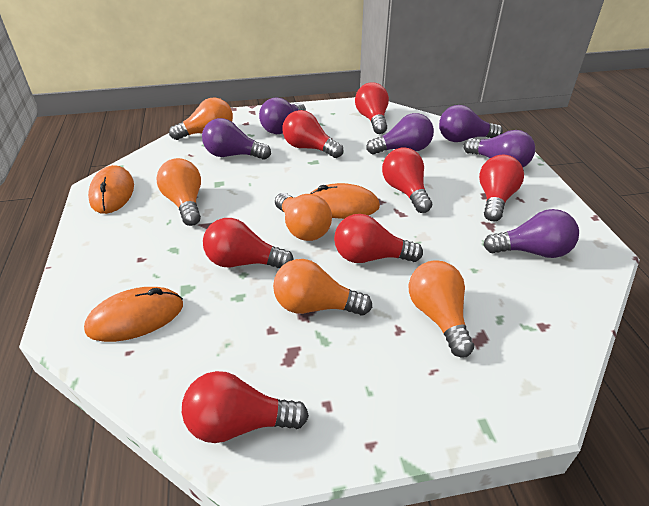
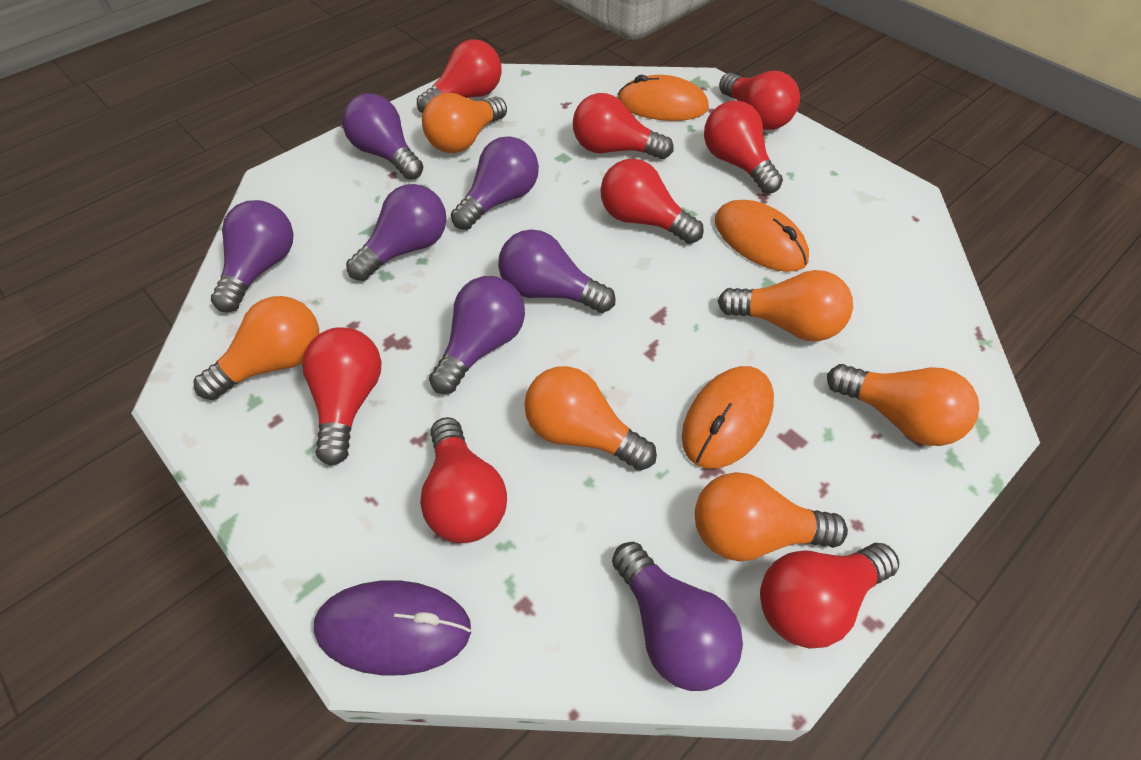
orange light bulb: [156,158,201,226] [169,97,233,140] [273,259,372,316] [275,193,332,241] [409,260,474,357] = 5 -> [194,296,319,400] [422,93,507,153] [524,366,657,471] [695,472,848,561] [718,270,853,341] [827,364,979,446] = 6
purple light bulb: [202,118,271,160] [259,97,306,134] [366,113,434,154] [439,105,503,142] [463,130,535,167] [483,209,579,258] = 6 -> [211,200,294,312] [342,93,423,180] [346,184,447,281] [429,276,525,394] [451,136,539,230] [498,229,616,313] [612,542,743,691] = 7
purple mouse: none = 0 -> [314,580,471,676] = 1
red light bulb: [182,371,309,443] [203,218,294,268] [282,110,344,158] [334,214,423,263] [355,82,389,134] [382,147,432,213] [479,155,524,221] = 7 -> [302,327,382,466] [417,39,501,113] [420,417,507,543] [573,93,673,159] [600,159,704,244] [704,100,783,194] [719,71,800,130] [760,543,899,649] = 8

